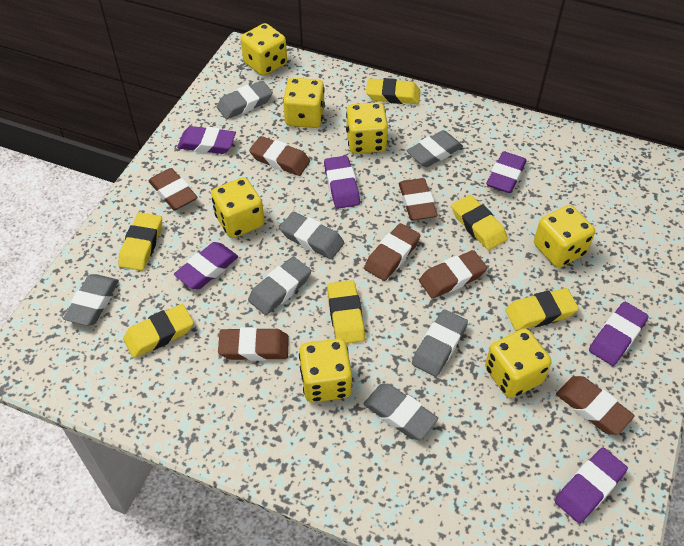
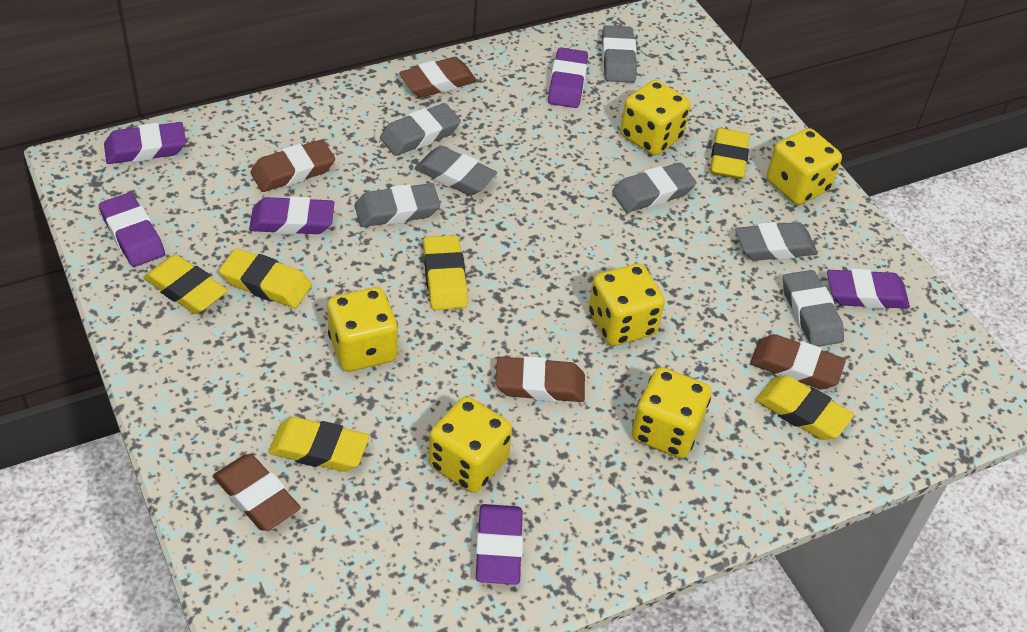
brown eraser: [149,168,198,210] [218,327,289,361] [249,136,310,176] [364,223,421,281] [399,178,438,220] [419,250,487,299] [556,376,635,435] = 7 -> [213,454,301,531] [250,140,335,192] [399,57,477,98] [495,356,585,402] [750,334,846,389] = 5
yellow dice: [211,177,265,238] [241,23,287,76] [283,78,325,128] [299,338,352,403] [346,102,388,154] [485,328,552,398] [534,205,595,268] = 7 -> [327,287,398,372] [429,396,512,493] [588,263,665,346] [620,80,690,156] [632,367,711,458] [766,128,842,205] = 6

